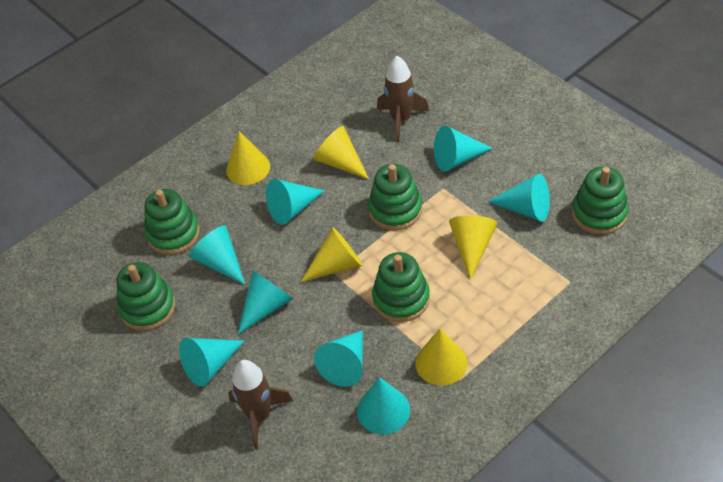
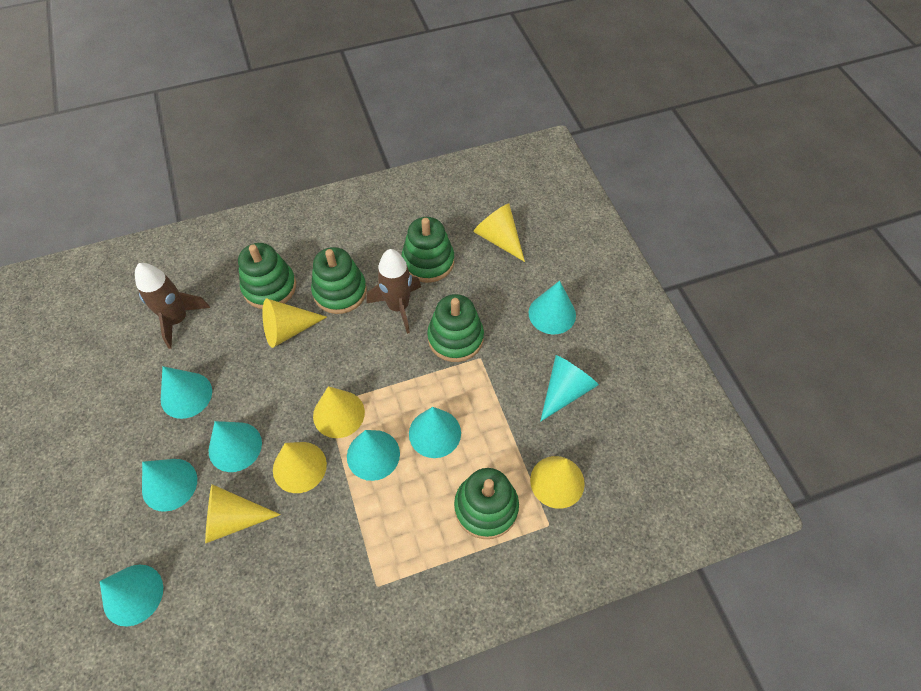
yellow cone: [226,131,270,185] [301,227,362,282] [313,126,369,179] [416,329,467,386] [449,215,497,280] = 5 -> [205,484,281,543] [262,299,327,348] [273,442,327,493] [313,386,365,438] [473,203,525,262] [530,456,585,509] = 6

